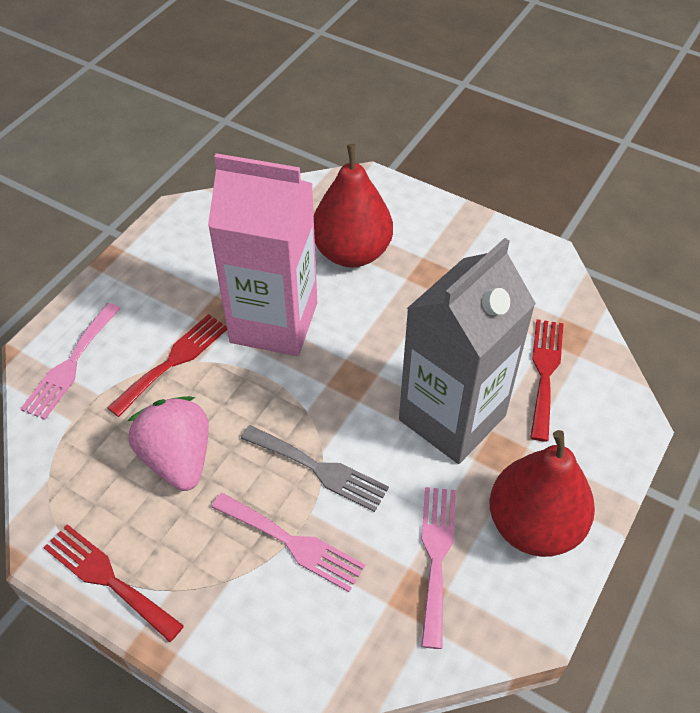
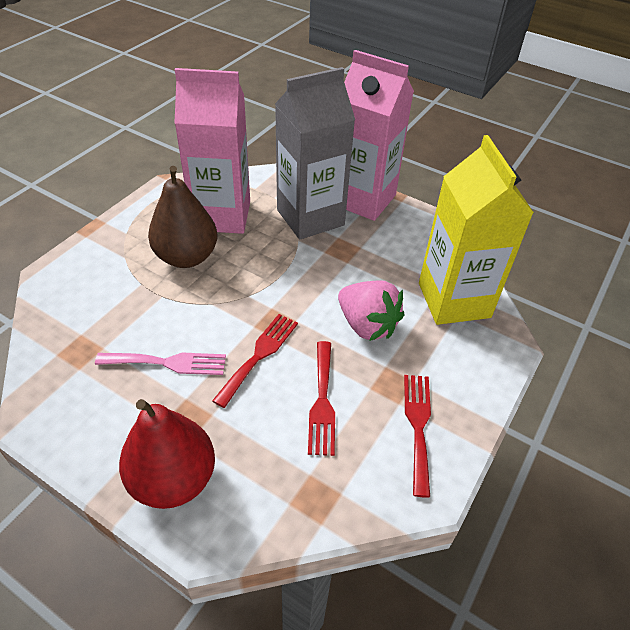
brown pear: none = 0 -> [148,166,217,268] = 1
grey fork: [241,425,389,512] = 1 -> none = 0
pink carton: [208,153,317,356] = 1 -> [174,68,250,234] [344,50,414,221] = 2
pink fork: [20,303,121,420] [211,493,365,592] [421,487,456,649] = 3 -> [95,352,226,375] = 1
red pear: [314,144,393,268] [490,430,595,557] = 2 -> [119,399,215,509] = 1
yellow carton: none = 0 -> [419,135,534,325] = 1

